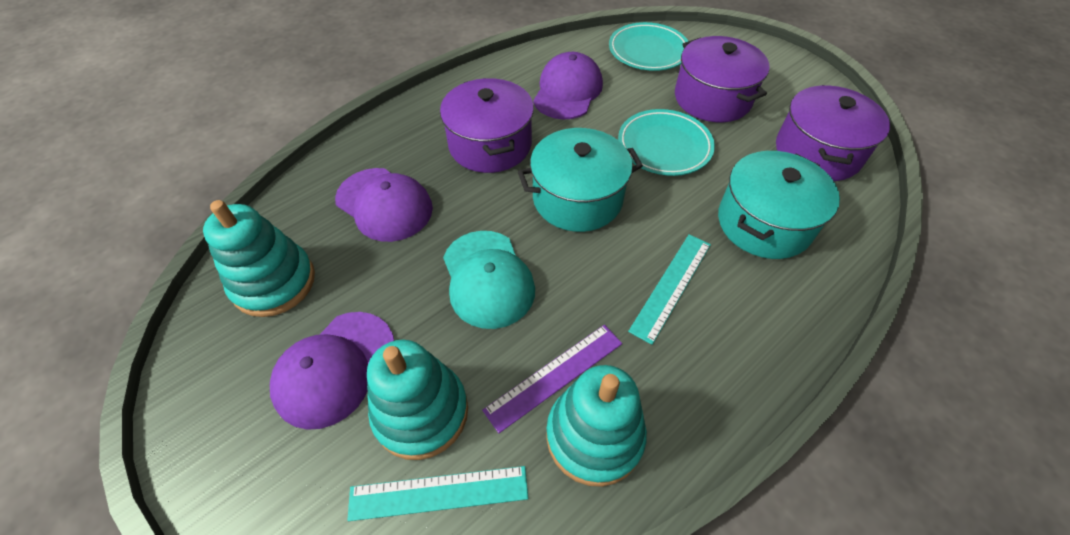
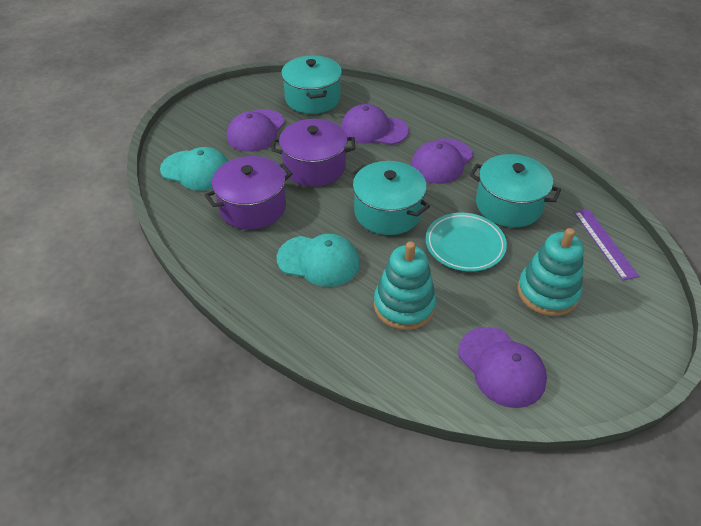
purple cap: [270,312,394,430] [335,168,433,242] [533,52,603,120] = 3 -> [227,109,285,152] [341,104,409,145] [411,138,473,184] [458,327,547,408] = 4
purple pot: [440,78,534,173] [675,36,769,122] [776,85,890,181] = 3 -> [205,156,293,230] [271,119,355,186] = 2
turquoise cap: [443,231,535,329] = 1 -> [160,147,228,191] [277,234,360,287] = 2
turquoise plate: [609,22,688,71] [618,109,715,176] = 2 -> [426,213,507,272] = 1
turquoise pot: [518,128,643,232] [718,151,840,259] = 2 -> [281,55,342,114] [351,161,430,235] [470,154,561,227] = 3
turquoise ruler: [347,466,528,521] [628,234,711,345] = 2 -> none = 0
turquoise stacking toy: [203,200,315,317] [367,340,468,460] [546,365,647,487] = 3 -> [374,241,436,330] [517,228,584,316] = 2

